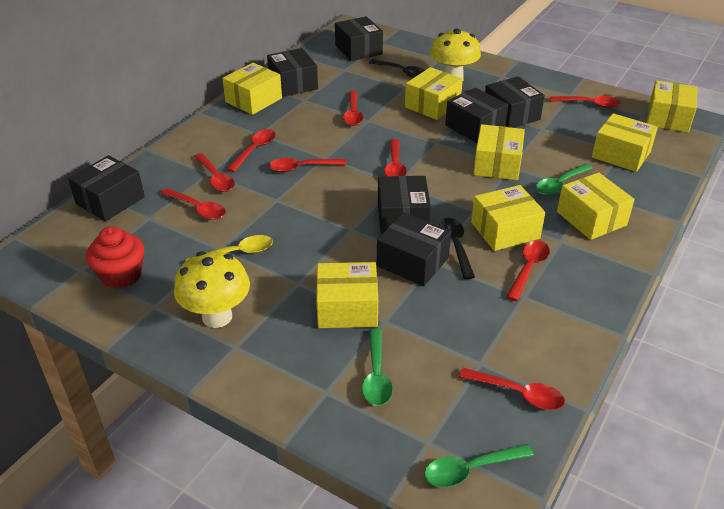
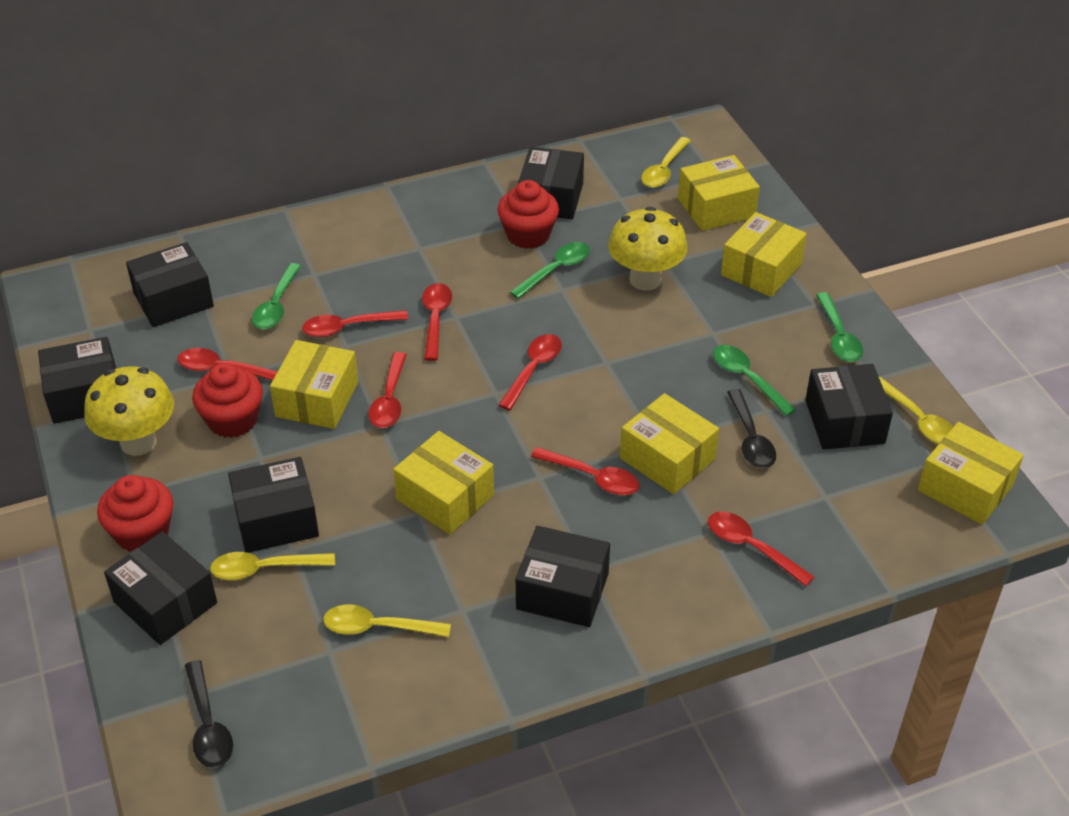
green spoon: [362,329,393,406] [424,444,534,487] [536,163,592,195] = 3 -> [252,263,301,329] [510,242,590,299] [713,345,796,416] [816,292,863,362] = 4
red cupcake: [86,227,144,289] = 1 -> [97,475,173,552] [192,363,263,438] [497,180,559,249] = 3
red spoon: [161,188,226,220] [194,153,235,192] [227,129,276,172] [269,158,347,172] [343,91,363,126] [384,139,407,177] [459,368,565,410] [506,240,550,301] [550,96,621,108] = 9 -> [177,348,278,381] [302,310,408,337] [368,352,407,428] [422,283,452,361] [498,334,562,410] [531,447,639,495] [708,511,814,586] = 7
yellow box: [222,63,282,115] [316,262,378,328] [405,67,463,120] [471,185,545,251] [473,124,525,180] [557,172,635,240] [592,113,658,172] [647,80,698,133] = 8 -> [270,340,358,429] [393,431,494,534] [620,393,719,494] [678,155,760,231] [721,212,807,297] [918,422,1024,525] = 6
yellow spoon: [185,235,273,261] = 1 -> [210,552,335,580] [323,604,451,637] [641,137,691,188] [879,377,953,444] = 4

